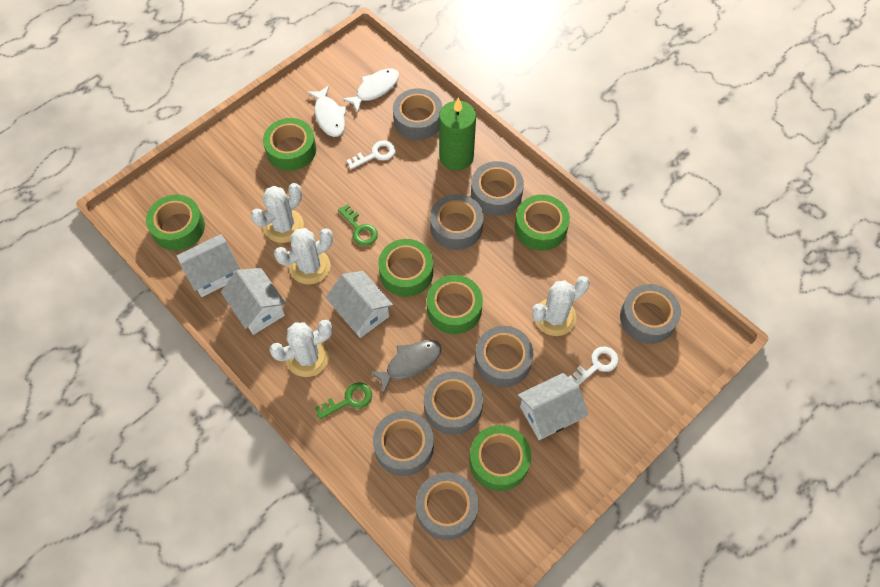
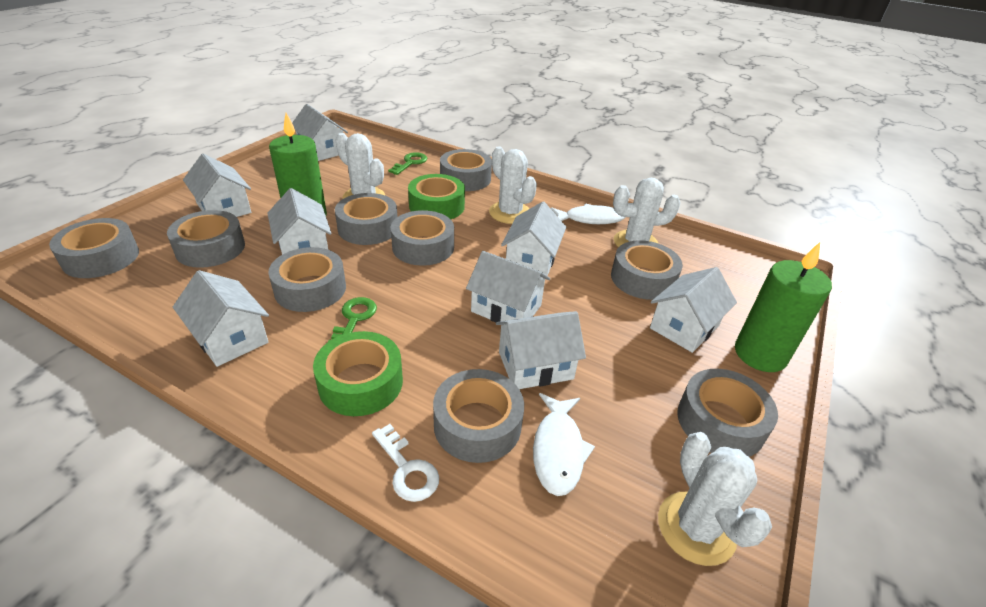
green candle: [439,98,476,171] = 1 -> [269,113,327,215] [735,242,832,372] = 2
green tape: [146,195,205,251] [263,118,317,171] [378,239,433,297] [427,275,483,334] [469,425,531,491] [515,195,570,251] = 6 -> [313,331,403,416] [408,174,465,219] = 2
grey fish: [369,340,442,394] = 1 -> none = 0
grey tape: [373,411,434,476] [393,88,442,140] [416,472,478,540] [424,371,483,435] [430,194,484,250] [471,161,524,216] [475,326,533,387] [620,284,681,344] = 8 -> [49,218,139,278] [167,210,245,268] [268,247,346,312] [335,193,397,245] [391,210,454,266] [433,369,524,463] [440,149,492,191] [611,240,683,300] [677,369,778,457] = 9
white house: [176,234,240,297] [221,268,286,335] [326,271,393,338] [518,373,588,440] = 4 -> [173,270,269,367] [183,154,251,217] [267,188,331,255] [292,104,348,161] [466,251,550,323] [496,311,586,389] [501,202,566,276] [650,267,737,353] = 8
white key: [346,140,395,169] [569,347,618,385] = 2 -> [372,424,439,502] = 1

